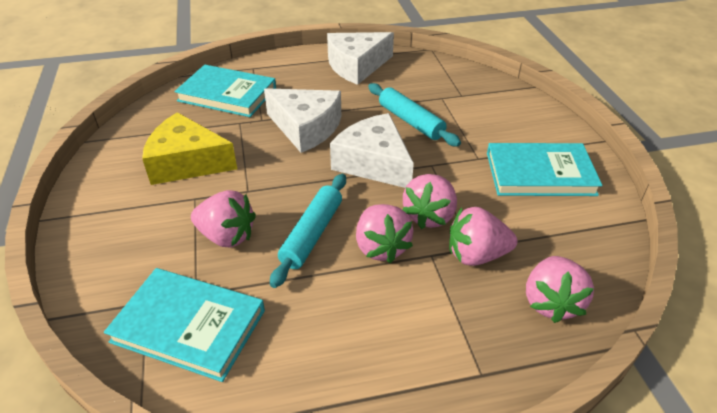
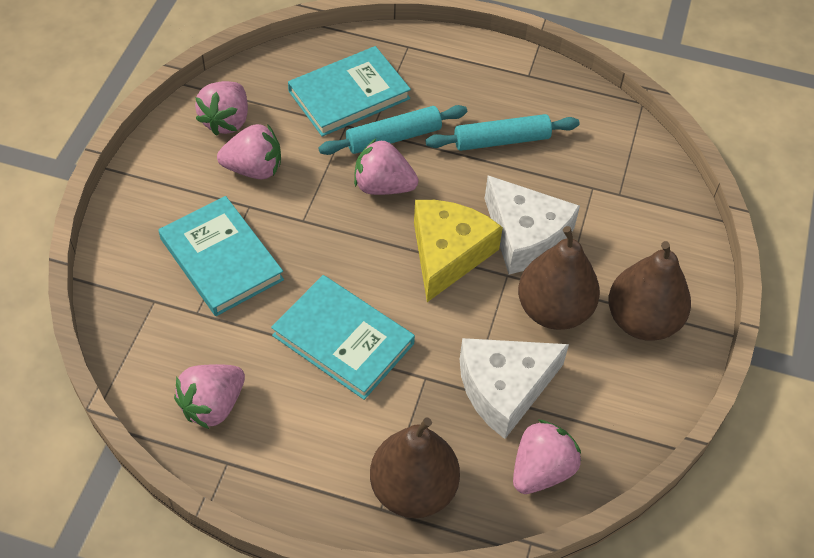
brown pear: none = 0 -> [370,417,460,518] [518,226,600,330] [608,241,691,341] = 3
white cheese: [264,88,341,153] [327,32,394,85] [330,113,414,188] = 3 -> [460,338,569,439] [484,175,580,275] = 2

